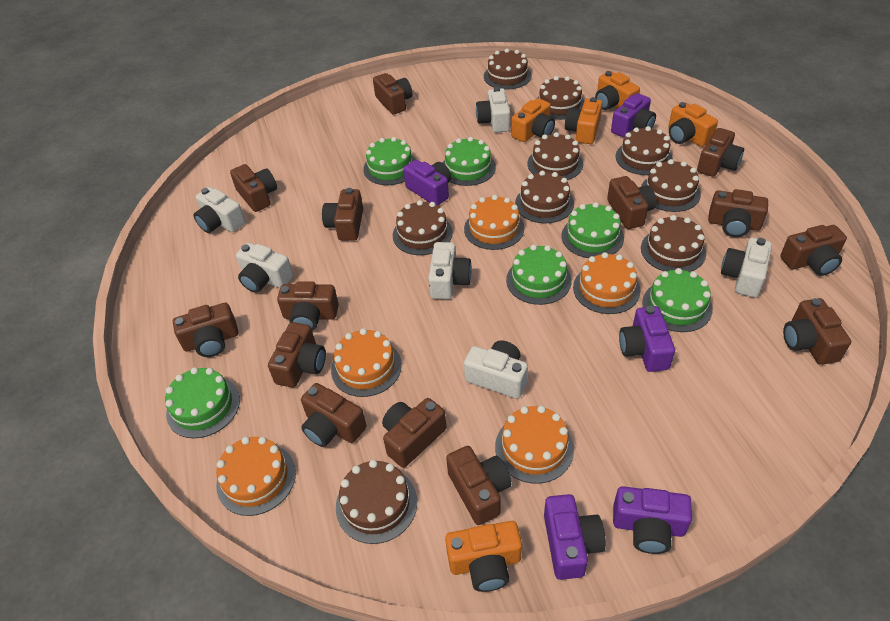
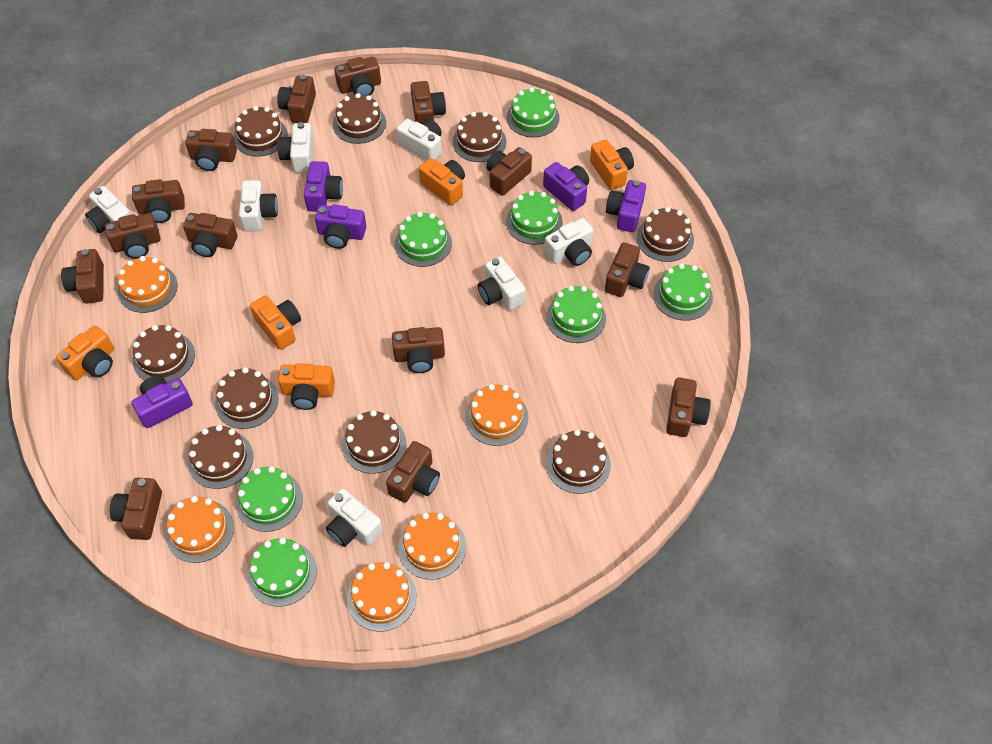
green cake: [165,367,240,438] [363,137,416,185] [443,137,496,186] [506,245,571,305] [562,202,624,258] [642,268,713,332] = 6 -> [236,466,303,532] [247,538,317,607] [395,212,452,267] [506,191,563,245] [507,87,560,137] [546,286,606,343] [653,263,713,321] = 7
white camera: [194,187,245,233] [236,243,293,293] [428,242,472,299] [464,340,528,399] [476,87,510,133] [721,238,772,298] = 6 -> [85,186,131,233] [239,180,278,231] [277,122,314,172] [326,488,383,547] [396,119,442,160] [478,256,525,311] [544,218,593,266] = 7

